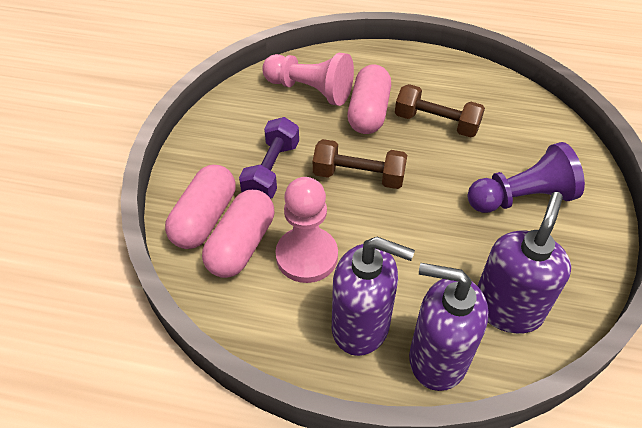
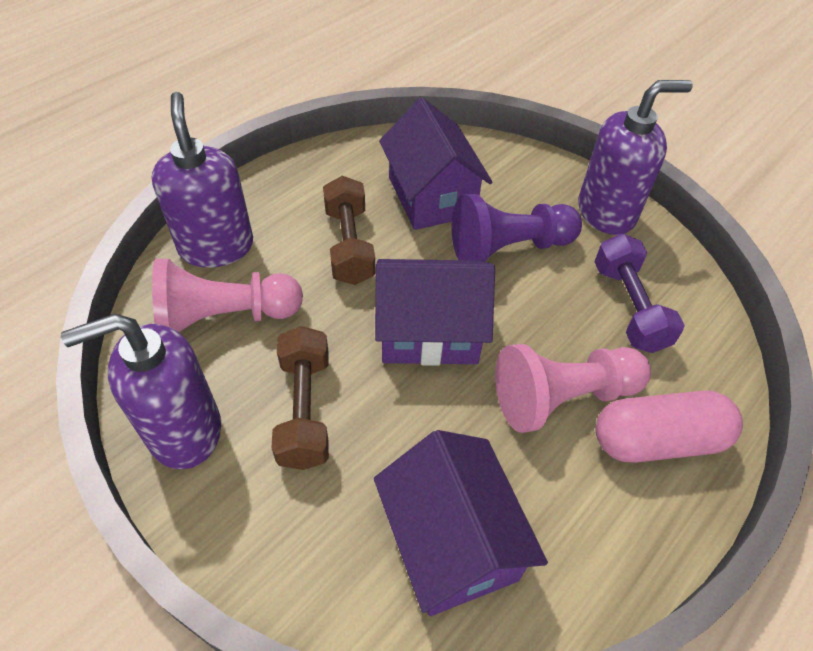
pink capsule: [165,165,236,249] [202,190,274,278] [347,65,391,134] = 3 -> [596,390,743,463] = 1
purple house: none = 0 -> [374,430,548,616] [375,259,495,366] [379,98,493,230] = 3

